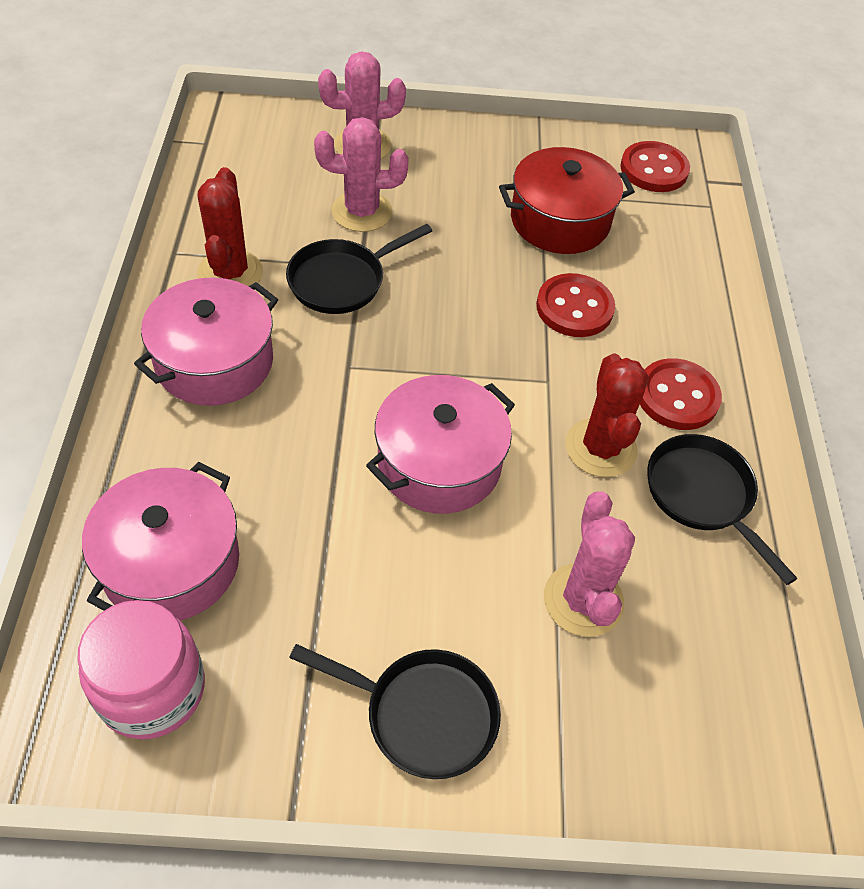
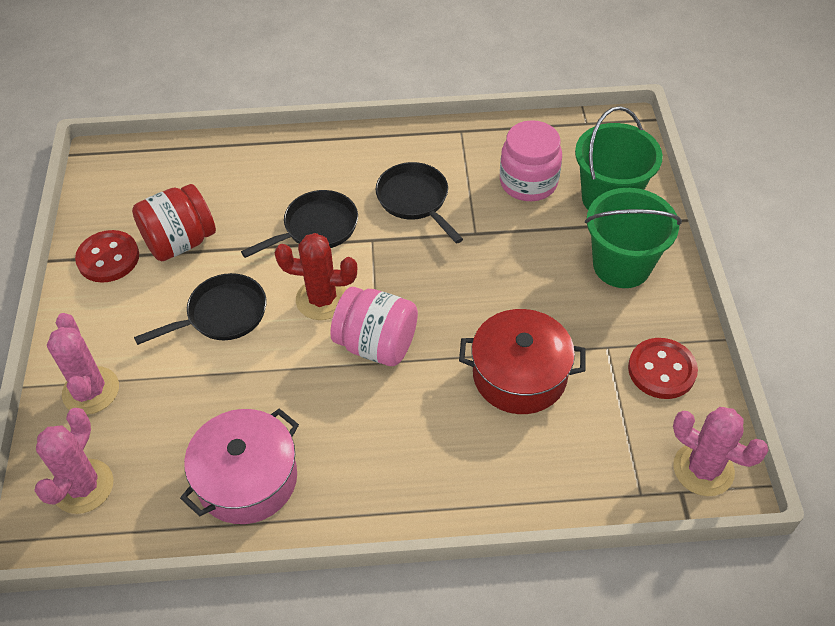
green bucket: none = 0 -> [575,106,663,210] [585,188,682,288] = 2
pink jar: [77,600,205,740] = 1 -> [330,287,418,366] [500,120,562,201] = 2
pink pot: [82,462,239,621] [134,278,278,406] [366,375,515,514] = 3 -> [180,409,299,524] = 1
red button: [536,273,615,337] [620,141,690,192] [640,358,722,430] = 3 -> [75,230,139,283] [628,338,698,399] = 2
red cactus: [197,167,263,286] [566,354,649,477] = 2 -> [275,233,357,320] = 1
red jar: none = 0 -> [132,184,216,261] = 1

